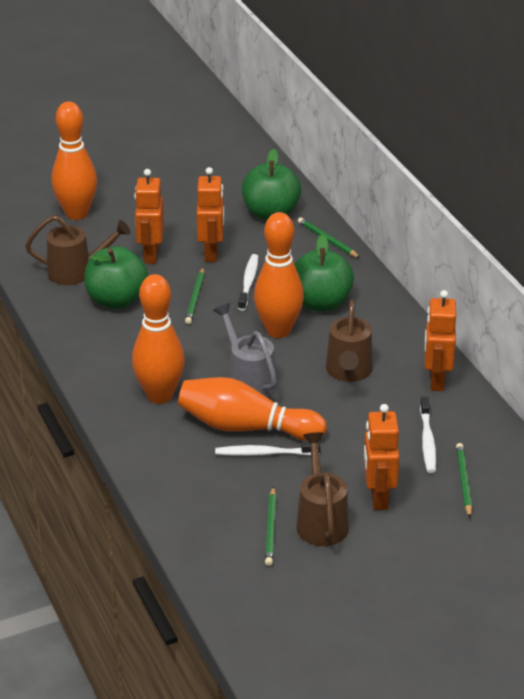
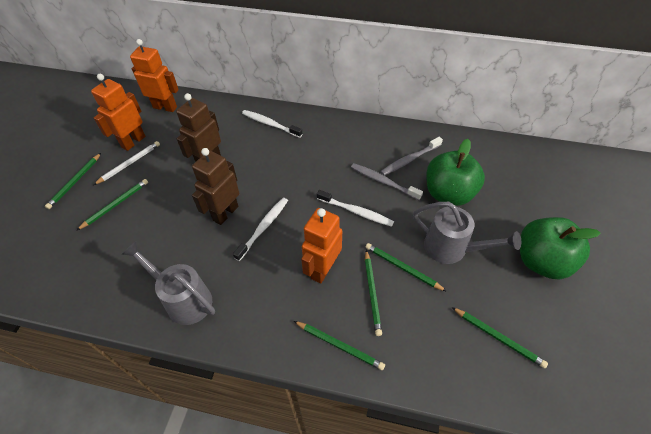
brown robot: none = 0 -> [176,93,221,162] [192,148,240,225] = 2
brown watering can: [25,215,131,285] [296,432,349,546] [326,300,373,382] = 3 -> none = 0
green apple: [85,246,148,309] [242,149,301,220] [294,234,354,311] = 3 -> [426,139,485,206] [520,217,600,280] = 2
green pencil: [185,268,204,324] [265,486,277,566] [298,217,360,258] [456,443,472,518] = 4 -> [45,153,101,209] [76,179,148,231] [294,321,385,370] [365,250,382,336] [366,243,447,292] [452,307,548,368] = 6
grey toothbrush: none = 0 -> [351,163,423,200] [380,137,443,175] = 2
grey watering can: [213,303,277,398] = 1 -> [122,241,215,325] [413,202,521,264] = 2
orange bowling pin: [52,101,97,220] [132,274,185,404] [178,377,327,441] [254,212,304,338] = 4 -> none = 0
orange robot: [134,169,164,264] [196,167,224,262] [364,404,400,510] [425,290,456,391] = 4 -> [91,74,146,151] [130,39,179,112] [301,208,342,284] = 3
white pencil: none = 0 -> [94,141,160,185] = 1

